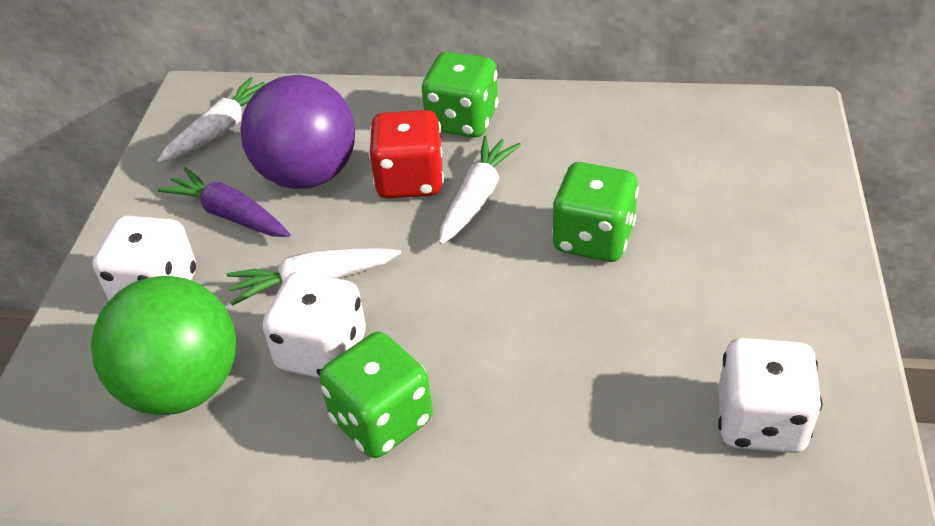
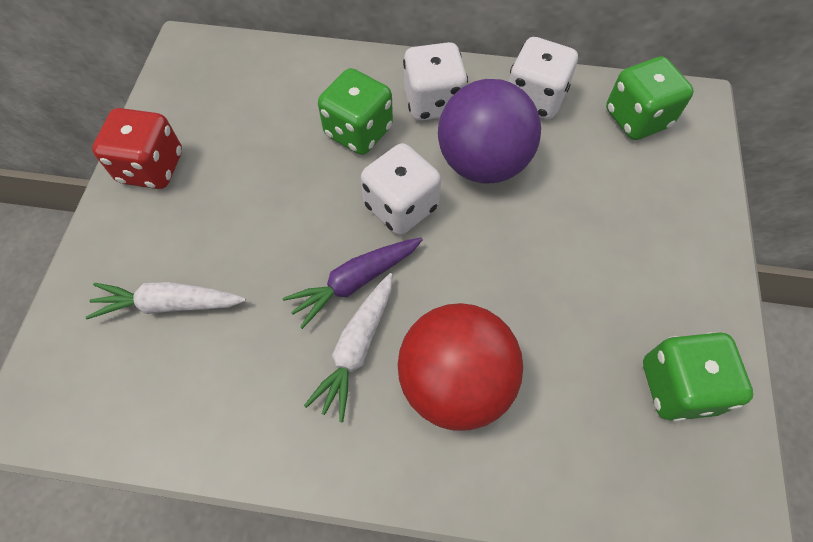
green ball: [91,276,236,415] = 1 -> none = 0
red ball: none = 0 -> [398,303,523,431] = 1
white carrot: [158,77,265,163] [226,248,401,306] [439,136,521,245] = 3 -> [86,282,246,319] [304,273,393,422] = 2

